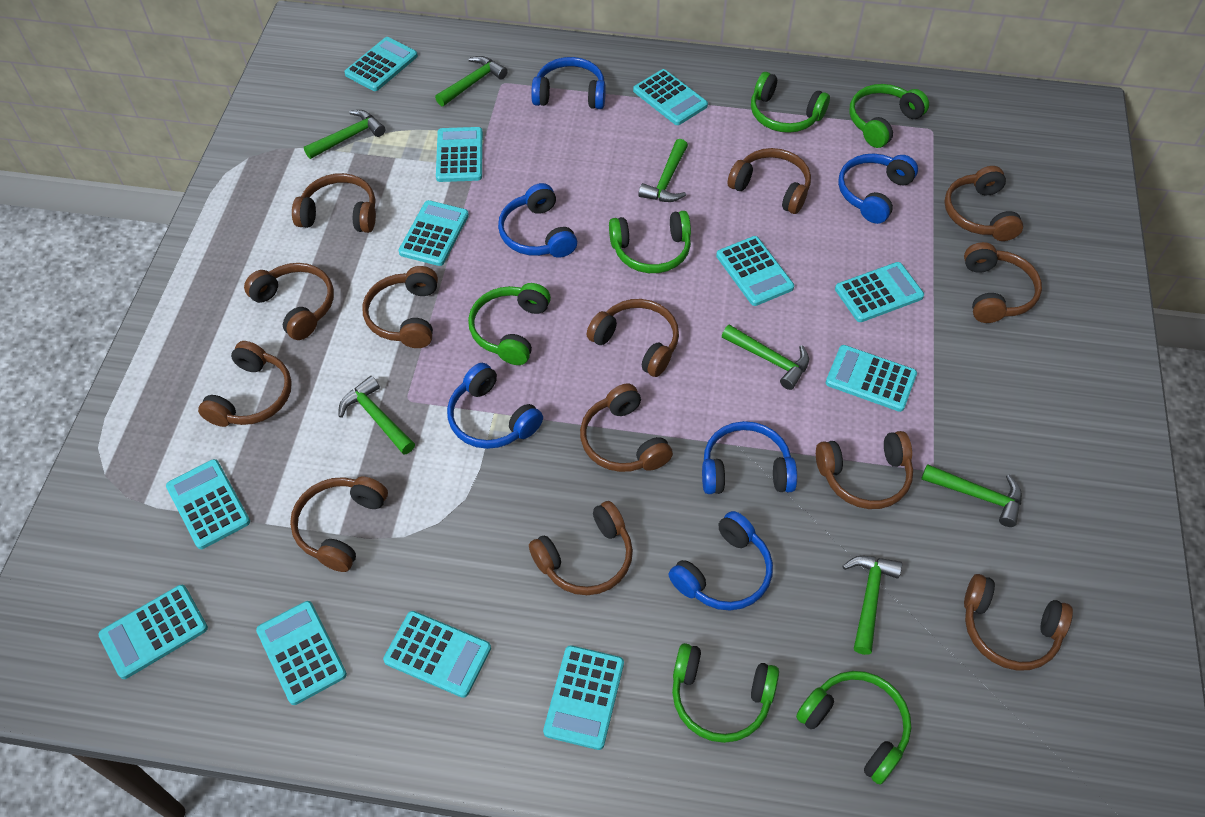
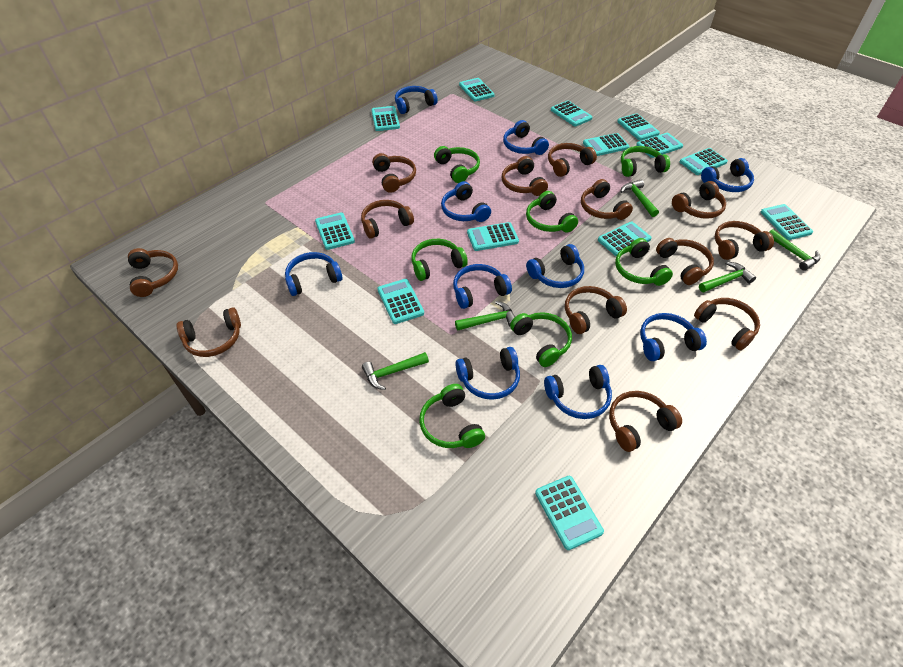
blue headphones: [447,363,543,449] [498,183,577,258] [531,57,606,109] [669,511,773,611] [702,421,797,494] [838,154,918,224] = 6 -> [285,252,342,296] [395,86,438,114] [441,181,491,222] [453,264,512,309] [455,347,520,400] [503,120,549,155] [526,244,584,288] [544,365,612,419] [640,313,707,361] [701,158,754,192] = 10
green hammer: [304,110,385,159] [339,376,415,455] [435,56,508,106] [638,139,688,202] [722,325,809,390] [843,556,902,655] [921,464,1022,527] = 7 -> [362,352,429,390] [455,301,515,331] [620,179,659,217] [699,262,756,292] [769,229,820,271] = 5
green headphones: [468,283,551,365] [609,211,691,273] [672,643,779,743] [751,72,830,133] [796,671,911,785] [849,84,929,148] = 6 -> [412,239,468,281] [419,384,485,448] [434,146,480,183] [510,312,572,367] [526,191,578,233] [615,238,673,286] [621,146,670,177] = 7
turquoise calculator: [98,585,208,679] [166,459,250,549] [256,601,347,705] [344,37,418,91] [383,611,491,698] [398,200,469,266] [436,127,483,182] [543,645,624,750] [633,69,708,125] [716,236,794,306] [826,345,917,412] [835,262,924,322] = 12 -> [315,212,355,250] [371,106,400,131] [377,279,424,324] [459,78,495,102] [467,222,519,251] [535,476,604,550] [551,101,592,127] [583,133,630,156] [598,222,652,256] [617,113,660,141] [636,133,683,158] [680,148,728,175] [760,204,813,240] = 13

